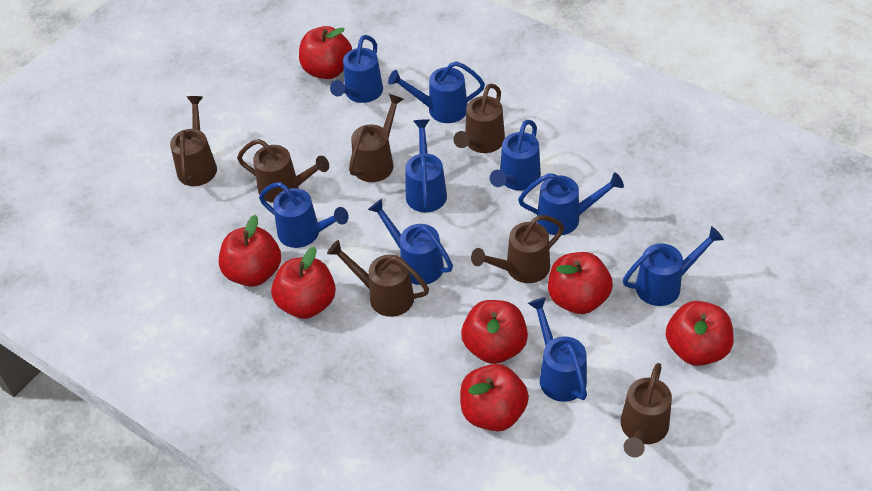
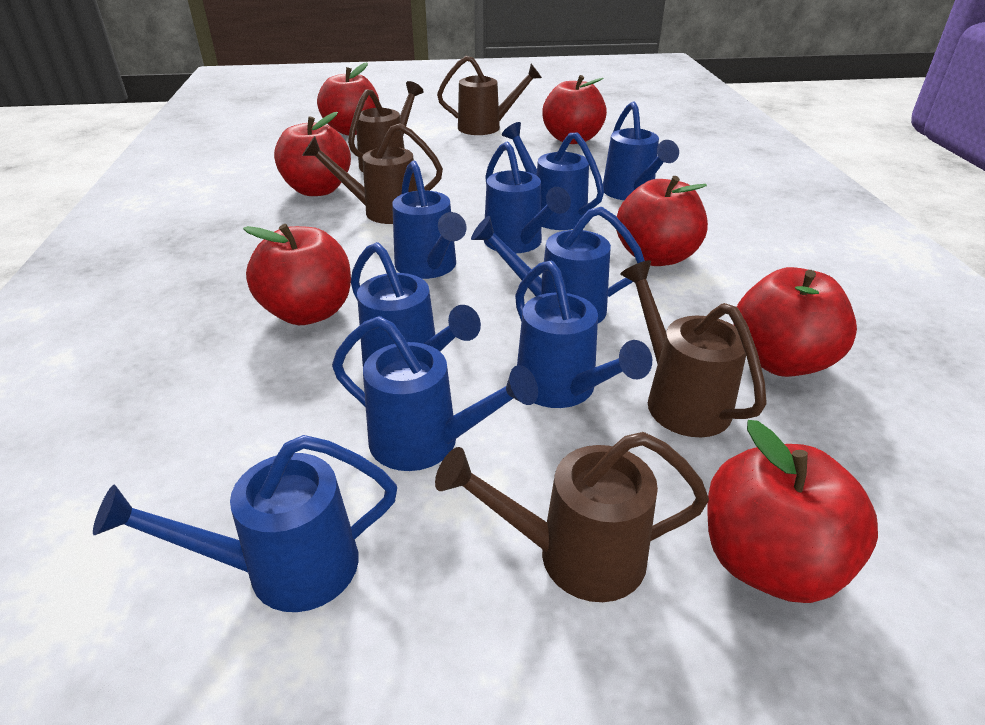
brown watering can: [170,96,217,186] [237,139,329,203] [327,240,429,317] [349,94,404,182] [453,83,505,153] [471,215,564,283] [621,363,672,458] = 7 -> [302,123,443,224] [348,81,424,172] [435,432,709,602] [437,56,542,135] [620,260,767,437] = 5

